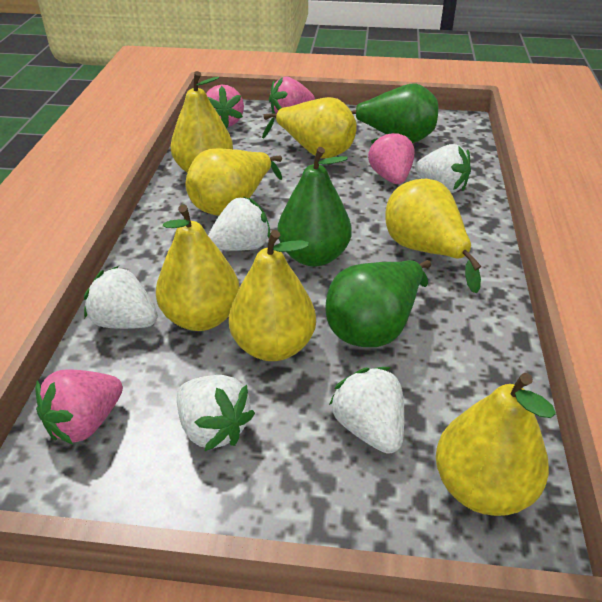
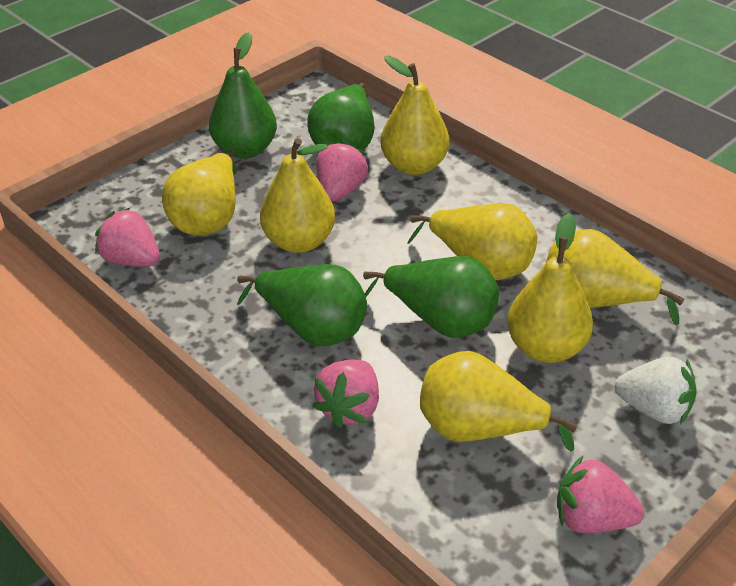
green pear: [278,147,352,267] [325,260,431,347] [351,84,438,143] = 3 -> [209,32,277,159] [237,264,367,346] [307,83,375,151] [363,256,499,338] = 4
white strawberry: [84,266,158,329] [177,375,255,451] [208,197,271,251] [329,367,404,454] [415,144,471,193] = 5 -> [615,357,697,425] = 1

